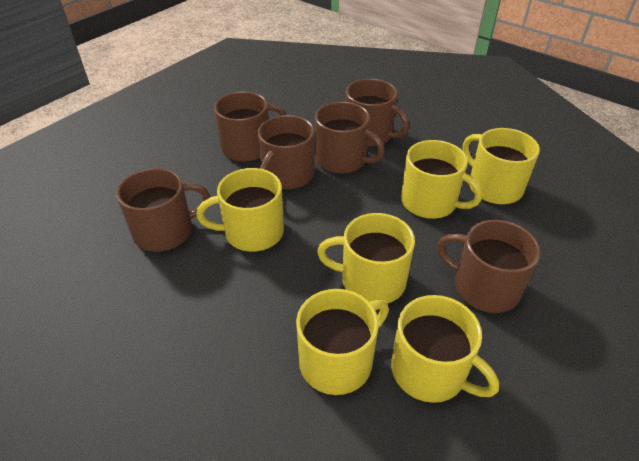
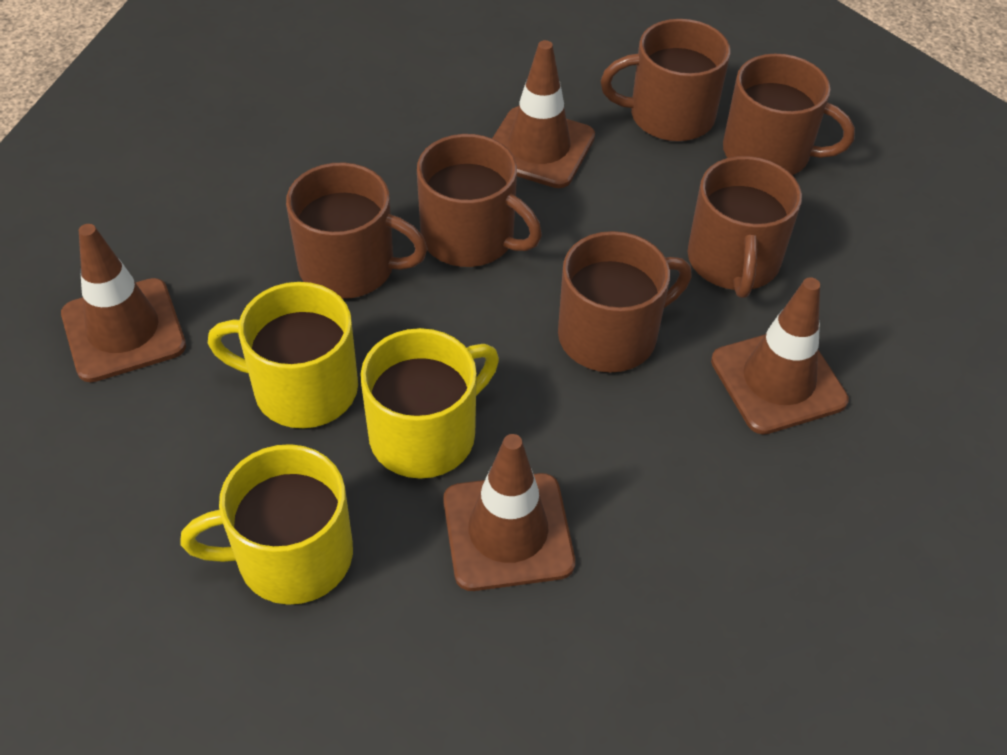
brown traffic cone: none = 0 -> [61,224,186,382] [443,434,575,591] [492,40,595,188] [711,277,849,434] = 4
yellow mug: [196,168,284,252] [296,289,389,395] [317,213,415,303] [391,295,499,403] [401,140,482,219] [463,128,540,204] = 6 -> [180,444,353,605] [208,282,358,428] [360,328,499,479] = 3

